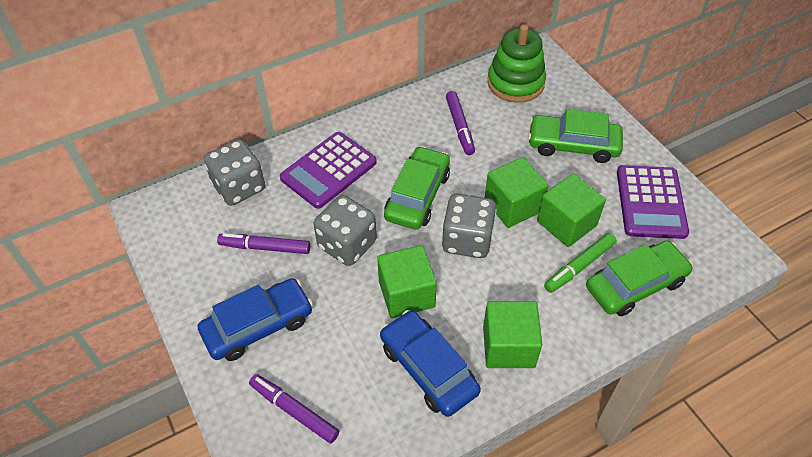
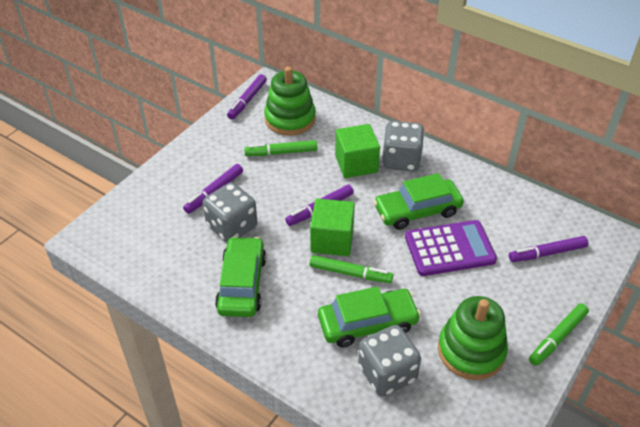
blue car: [198,278,313,361] [380,310,481,417] = 2 -> none = 0
green cube: [377,245,437,318] [483,301,542,368] [485,157,548,228] [537,174,606,247] = 4 -> [310,199,355,256] [335,124,380,178] = 2
green marker: [544,233,617,293] = 1 -> [244,140,317,156] [309,255,393,283] [529,303,589,366] = 3
green stacking toy: [487,24,546,103] = 1 -> [264,66,316,136] [438,296,508,380] = 2
purple calculator: [280,132,377,209] [617,165,689,239] = 2 -> [405,220,497,276] = 1
purple marker: [217,233,310,254] [249,374,339,443] [446,91,475,155] = 3 -> [183,164,243,214] [227,74,267,119] [285,184,354,226] [509,236,589,262] = 4

